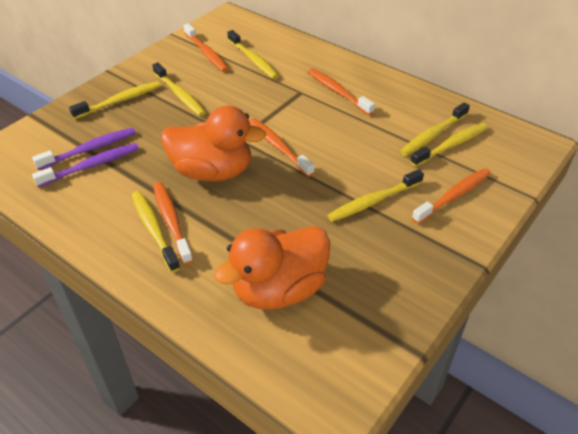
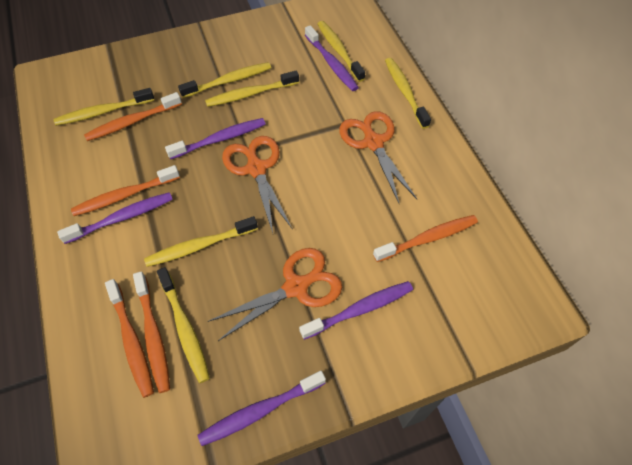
orange duck: [161,106,266,182] [214,226,330,309] = 2 -> none = 0
orange scissors: none = 0 -> [208,248,342,341] [222,136,293,233] [339,111,417,205] = 3
purple toothbrush: [32,127,136,170] [32,143,139,187] = 2 -> [57,192,173,244] [165,118,266,159] [197,371,326,446] [299,281,413,340] [305,25,359,91] = 5

